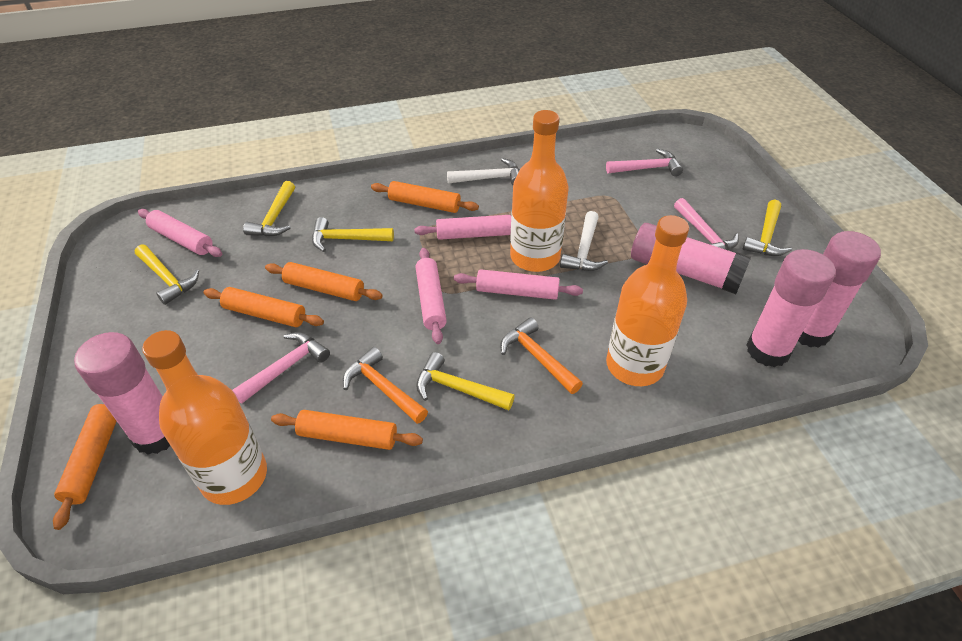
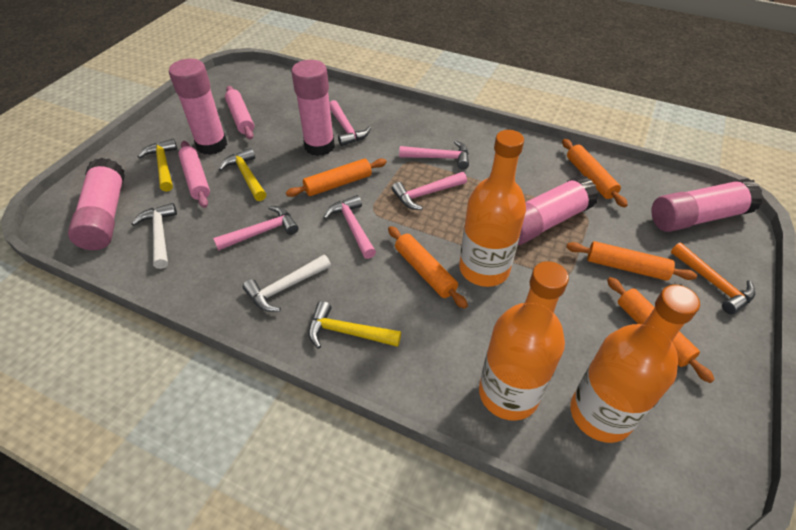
orange hammer: [343,347,428,424] [500,317,583,394] = 2 -> [671,243,755,314] = 1
pink glue stick: [74,332,170,455] [631,223,751,294] [746,249,836,367] [798,231,881,348] = 4 -> [68,158,125,250] [169,59,227,155] [291,60,335,156] [518,175,599,245] [651,178,763,232] = 5
pink hammer: [232,332,330,403] [606,149,683,176] [674,198,739,251] = 3 -> [213,206,298,251] [323,195,376,259] [329,100,371,146] [392,172,467,210] [399,141,469,170] = 5
pink rolling pin: [138,209,222,257] [414,215,511,240] [415,248,447,344] [454,269,583,300] = 4 -> [178,141,210,208] [225,86,254,140] = 2
yellow hammer: [135,244,199,305] [243,181,295,237] [312,217,394,252] [416,352,515,410] [743,199,792,256] = 5 -> [137,138,177,192] [219,148,266,201] [308,301,401,349] = 3

